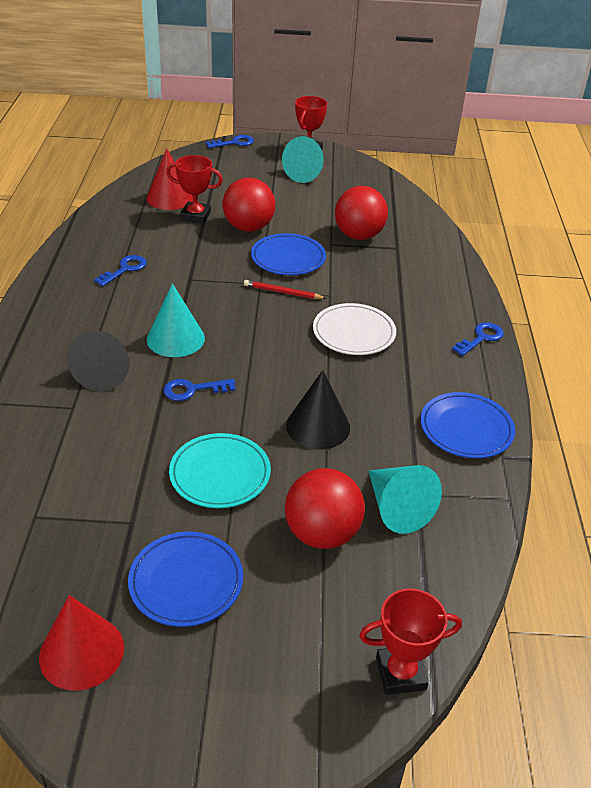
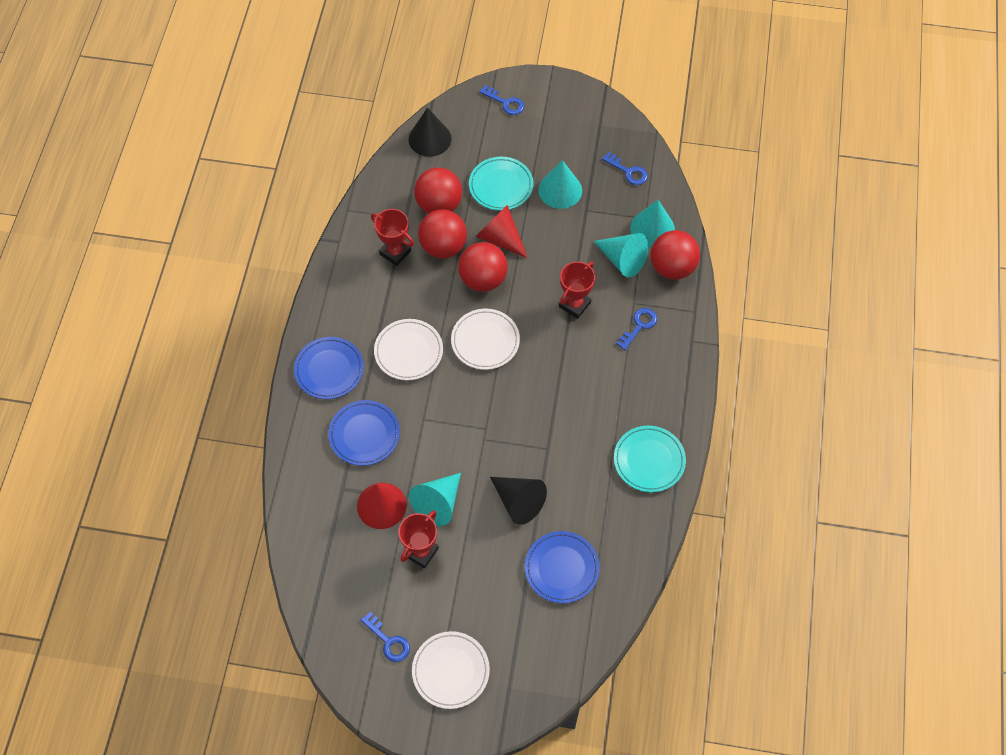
red ball: [223,178,275,232] [285,468,365,549] [335,186,388,240] = 3 -> [414,168,462,214] [418,210,467,258] [458,242,508,292] [650,230,700,280] = 4
red pencil: [244,280,327,299] = 1 -> none = 0
turquoise cone: [147,283,205,357] [282,136,323,183] [369,465,442,534] = 3 -> [409,473,461,526] [538,160,582,209] [593,233,648,277] [630,200,675,248] = 4
turquoise plate: [169,433,271,508] = 1 -> [469,157,533,211] [614,426,686,492] = 2
white plate: [313,303,396,355] = 1 -> [374,319,443,381] [412,631,490,709] [451,309,520,370] = 3

